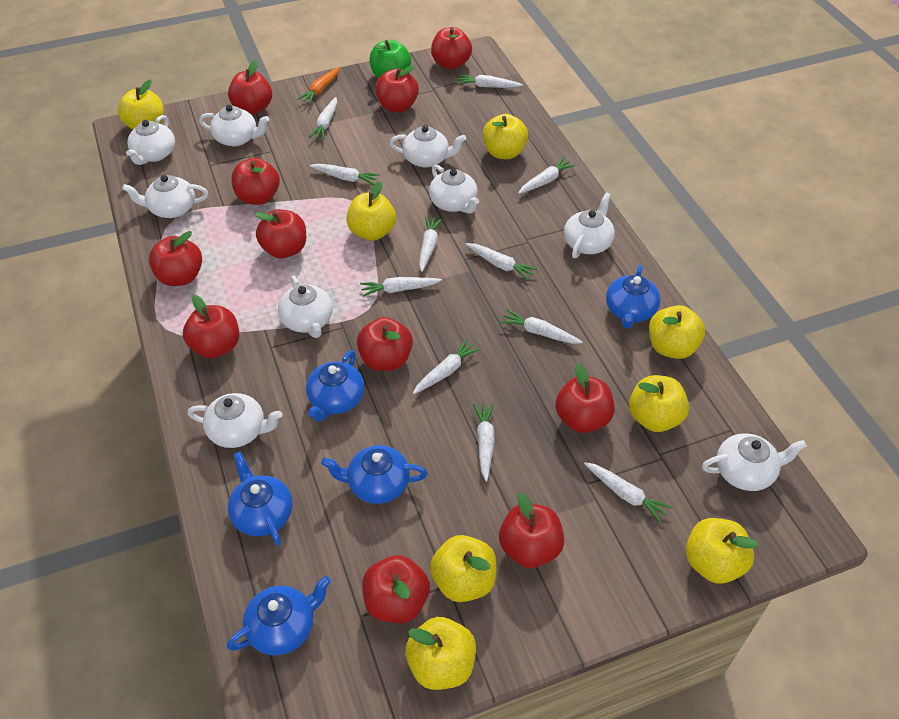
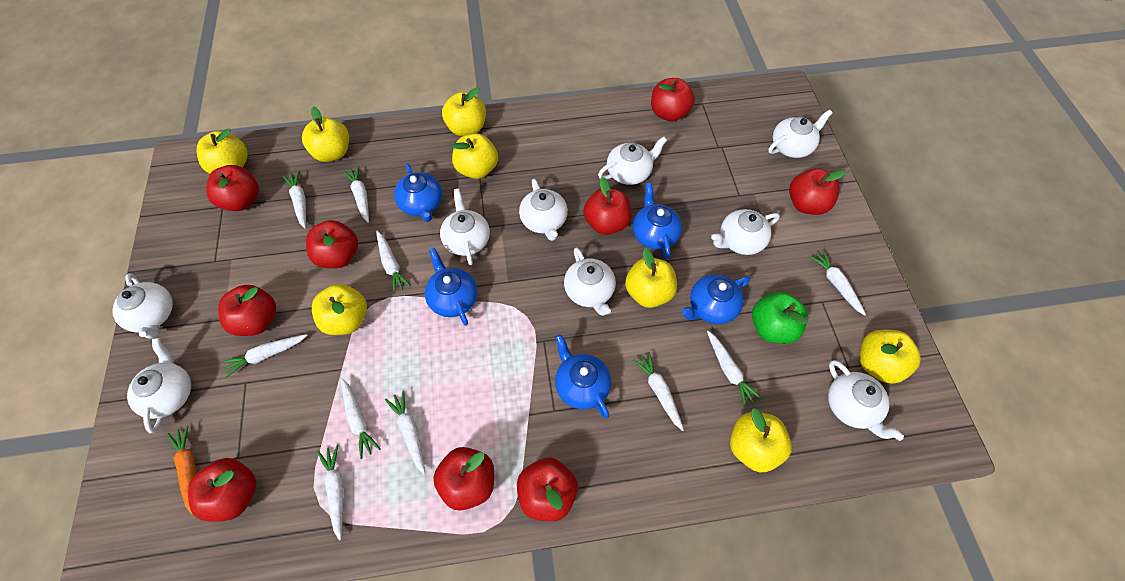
red apple: [149,231,202,286] [183,295,239,358] [228,60,272,114] [231,158,280,205] [254,209,306,258] [357,317,413,371] [362,555,430,623] [375,65,419,112] [431,27,472,69] [499,493,564,568] [555,363,614,433] = 11 -> [188,458,256,522] [206,165,259,211] [218,285,276,336] [306,220,358,268] [433,447,494,511] [517,457,578,521] [583,177,632,235] [651,78,695,121] [789,168,846,215] = 9
white carrot: [309,97,337,140] [310,164,380,185] [360,277,442,297] [413,339,481,394] [419,216,443,272] [457,75,523,88] [466,243,537,280] [473,403,495,481] [500,309,582,344] [518,157,575,194] [584,462,672,523] = 11 -> [221,334,308,378] [283,171,306,228] [317,445,344,541] [341,378,380,459] [343,166,369,223] [376,231,411,293] [385,391,425,475] [632,352,684,431] [707,331,762,407] [809,250,866,316] = 10

